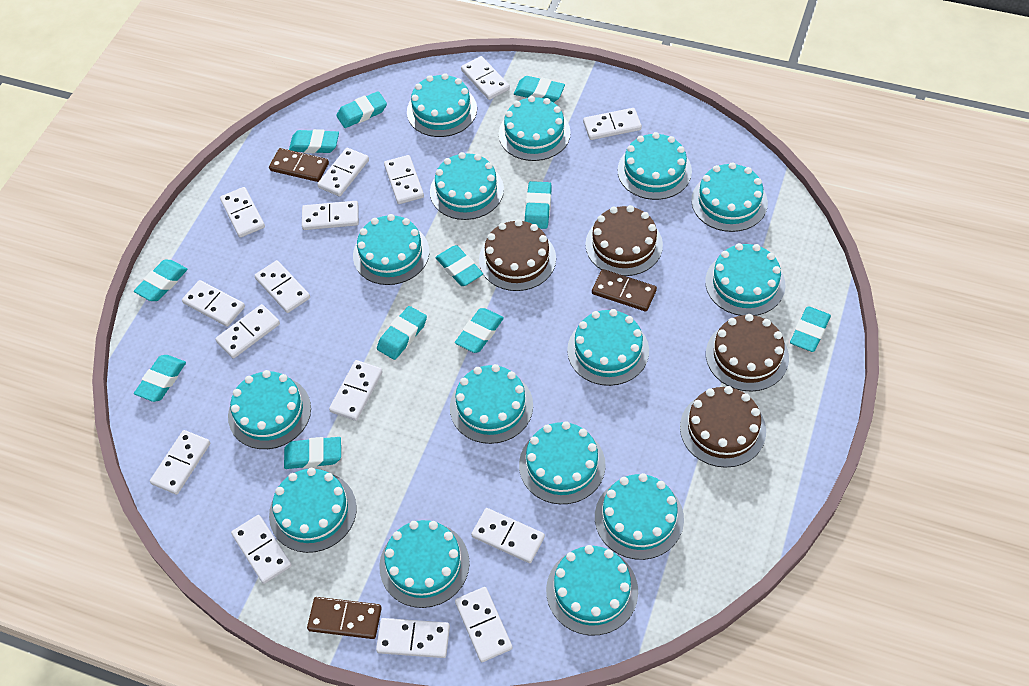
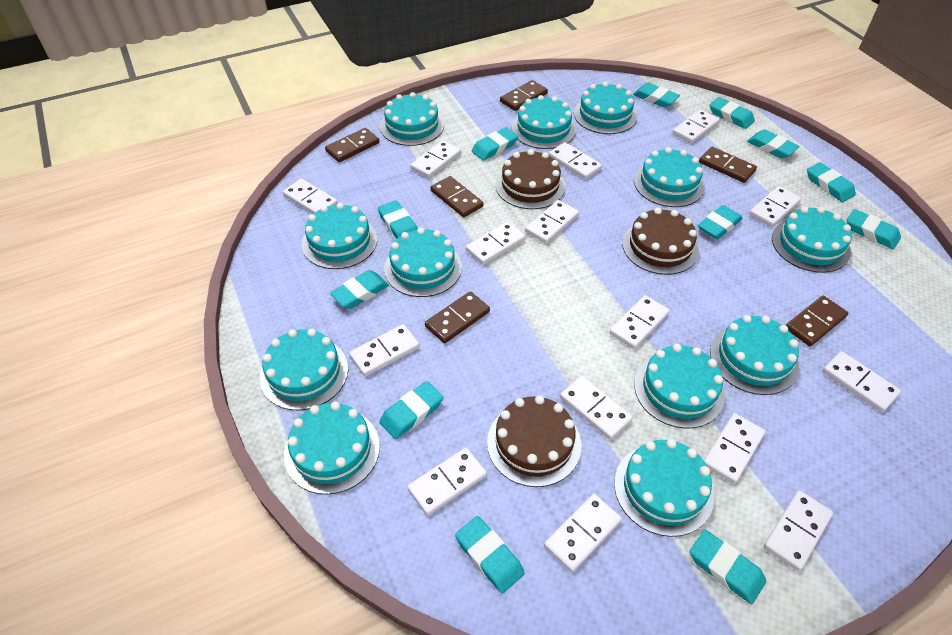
brown cake: [479,219,556,291] [585,205,663,276] [680,386,766,468] [706,314,789,391] = 4 -> [487,395,581,487] [495,149,565,209] [622,208,699,275] = 3
brown domino: [269,148,329,182] [307,597,382,639] [592,269,657,311] = 3 -> [325,128,379,162] [425,291,490,343] [431,176,483,217] [500,80,548,111] [699,147,757,183] [786,296,848,346] = 6
turquoise cake: [228,370,311,449] [269,468,357,553] [353,214,429,285] [379,520,470,608] [407,73,477,137] [430,152,504,220] [450,364,533,444] [499,96,571,161] [519,421,606,504] [546,545,638,635] [567,309,649,386] [595,473,684,560] [618,132,692,200] [691,162,768,232] [705,243,785,316] = 15 -> [260,329,348,410] [284,402,380,494] [302,203,377,269] [380,92,444,146] [384,228,462,297] [512,95,576,149] [574,82,637,134] [614,439,715,537] [634,147,705,207] [634,344,725,429] [710,315,799,395] [772,206,852,273] = 12
turquoise eraser: [134,260,188,301] [134,355,186,402] [284,437,341,469] [289,129,339,153] [336,91,387,128] [377,306,427,360] [435,245,483,286] [455,308,504,353] [514,76,565,102] [525,181,552,229] [790,306,831,352] = 11 -> [330,270,389,309] [378,200,418,239] [379,381,443,439] [455,516,525,593] [472,127,518,161] [633,82,680,108] [690,530,766,604] [698,205,743,239] [710,97,755,129] [747,130,800,158] [807,162,856,202] [846,209,901,249] = 12

